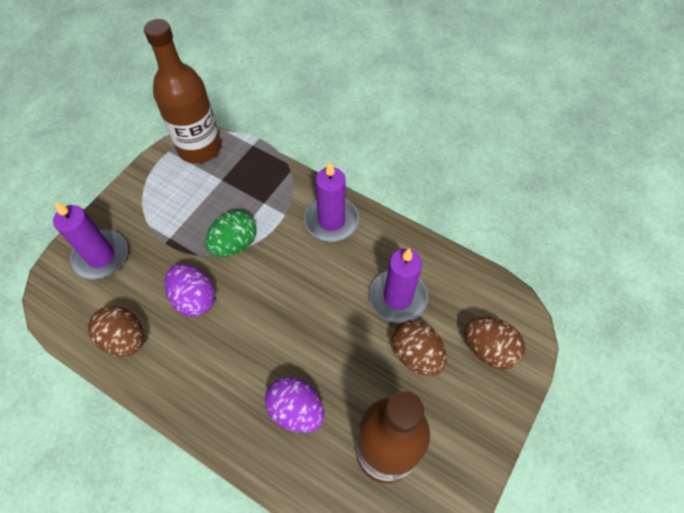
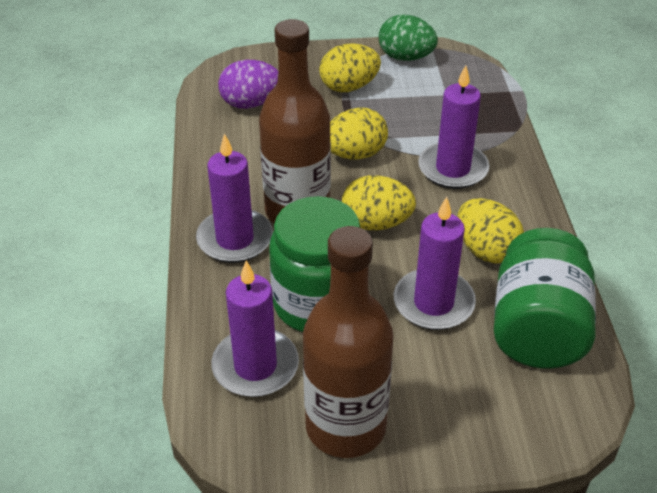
brown egg: [88,305,144,357] [392,320,447,376] [465,317,525,369] = 3 -> none = 0
green jar: none = 0 -> [269,196,360,332] [494,228,596,369] = 2
purple candle: [53,202,128,280] [304,162,359,242] [369,248,428,323] = 3 -> [196,133,273,263] [211,261,299,397] [394,197,476,330] [418,65,489,189] = 4
purple egg: [165,264,215,317] [265,377,325,433] = 2 -> [218,60,278,109] = 1
yellow egg: none = 0 -> [319,43,381,92] [330,107,388,159] [342,175,416,230] [457,198,524,264] = 4

